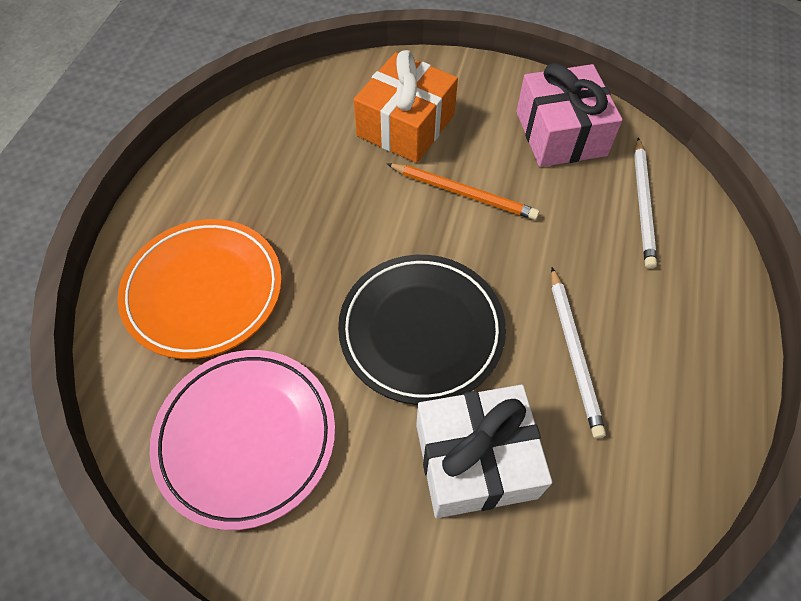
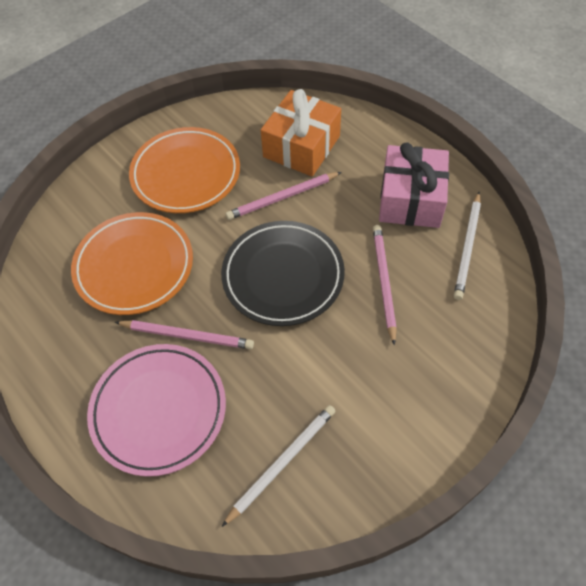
orange pencil: [387,163,539,220] = 1 -> none = 0
orange plate: [118,219,282,359] = 1 -> [71,212,193,315] [129,127,240,213] = 2
pink pencil: none = 0 -> [115,320,254,349] [226,172,342,220] [373,225,397,346] = 3
white gift: [416,385,552,518] = 1 -> none = 0

